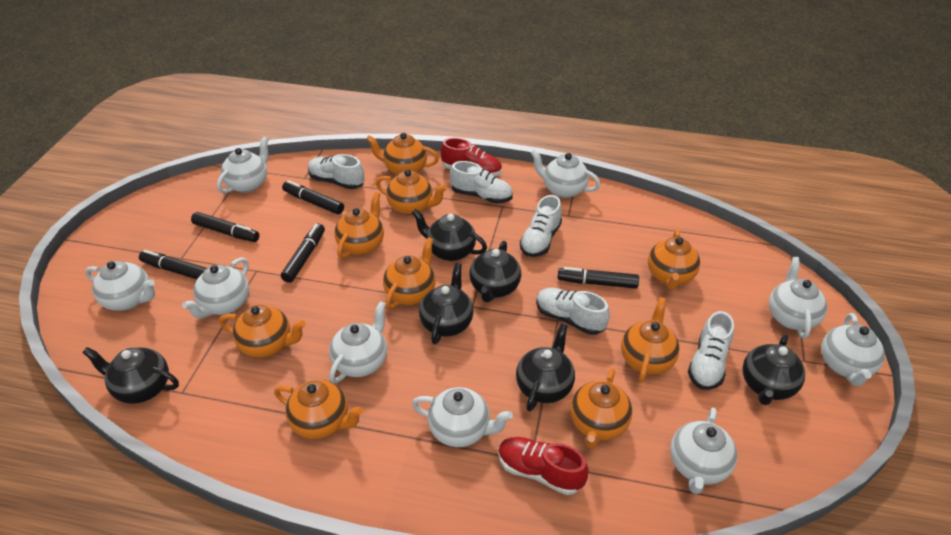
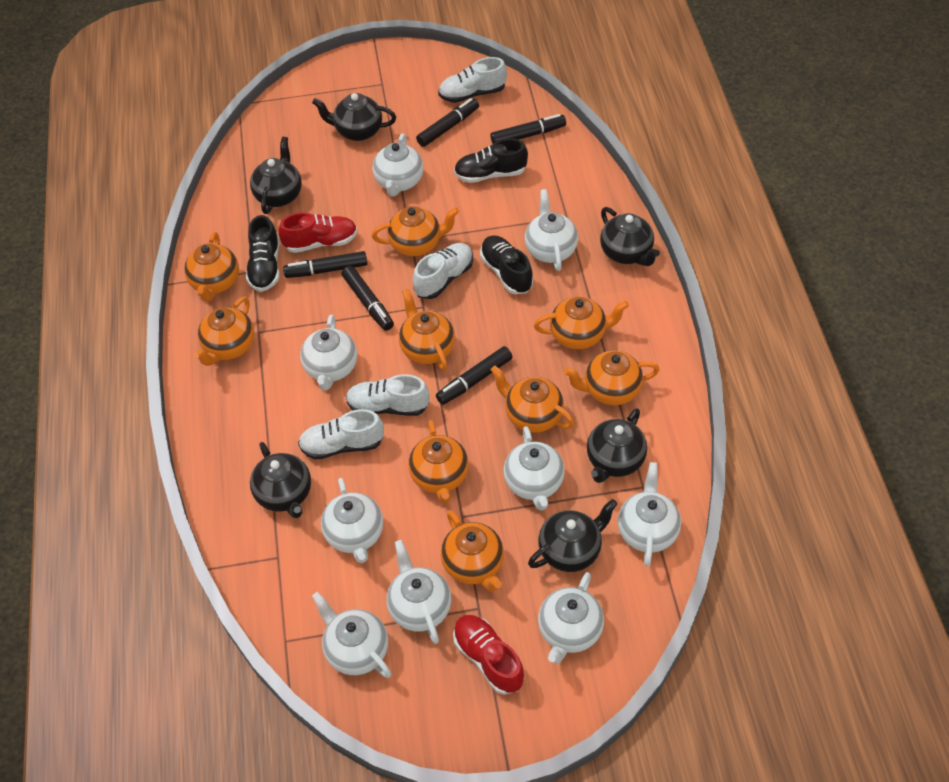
black shoe: none = 0 -> [246,215,280,292] [454,138,528,183] [480,235,533,294] = 3
white shoe: [308,154,364,189] [450,161,513,203] [520,195,562,257] [536,288,610,335] [688,311,734,390] = 5 -> [298,409,384,460] [346,374,430,416] [413,243,473,299] [438,57,507,103] = 4

